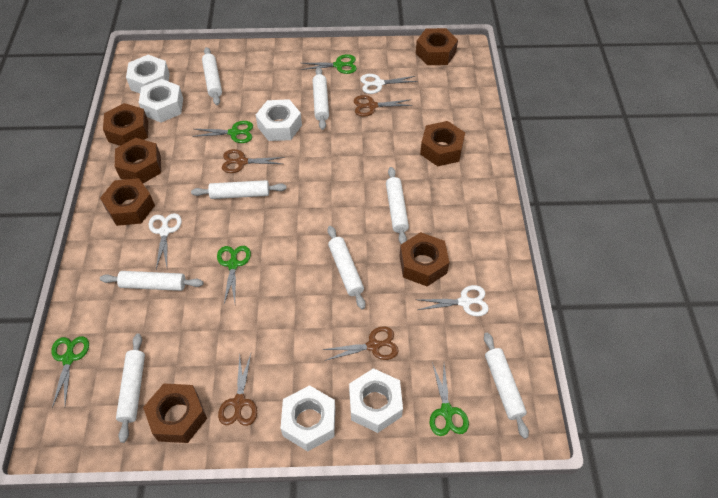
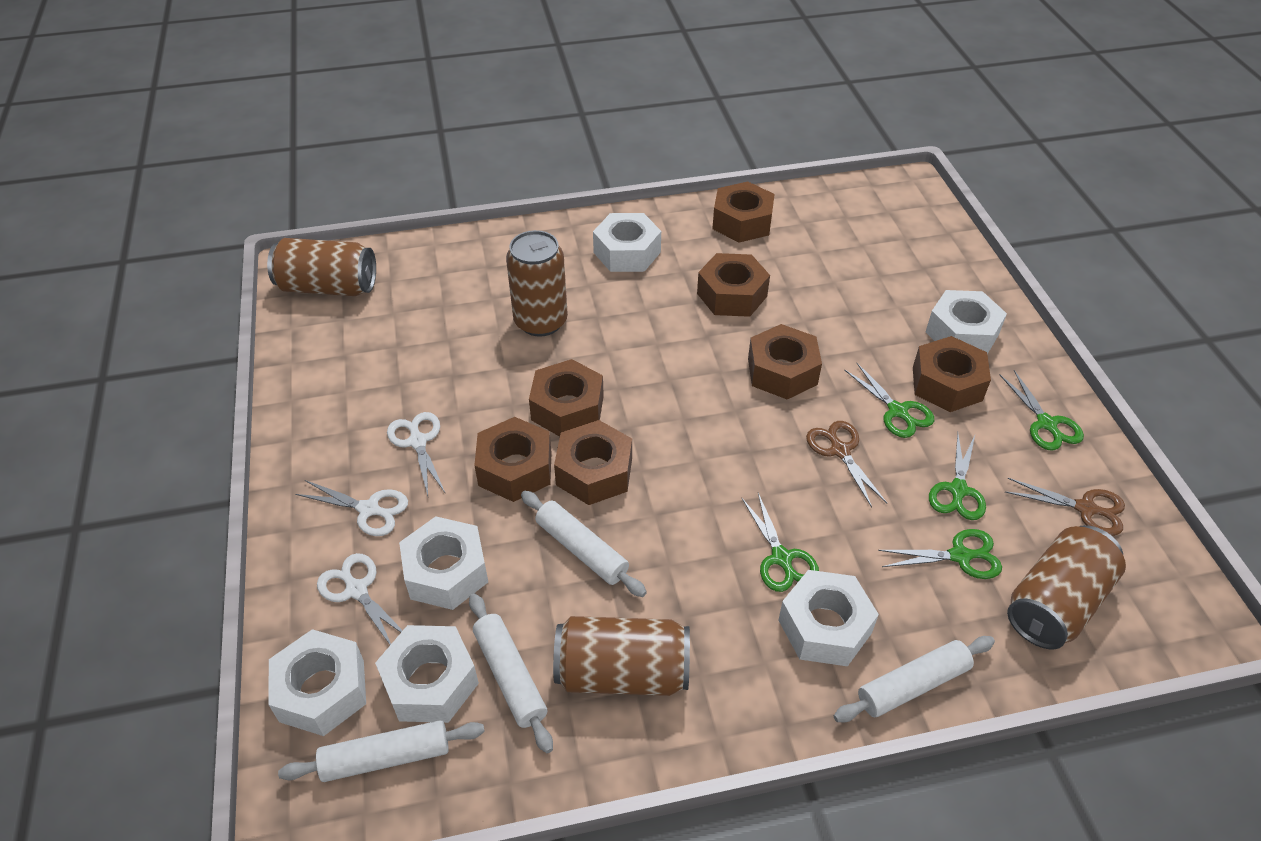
brown can: none = 0 -> [267,238,376,296] [506,230,568,337] [553,616,690,696] [1007,525,1126,649] = 4
brown scissors: [218,354,257,426] [222,149,285,173] [322,326,399,361] [353,95,413,117] = 4 -> [806,421,887,508] [1005,478,1125,536] = 2
white nut: [126,55,170,93] [138,79,183,122] [256,99,302,141] [281,385,335,451] [349,368,403,433] = 5 -> [268,629,366,736] [375,625,479,723] [399,516,488,610] [593,213,661,272] [778,570,879,666] [926,290,1007,354] = 6
white rolling pin: [100,271,203,291] [116,334,145,443] [191,180,287,199] [202,47,222,105] [313,67,329,130] [327,226,366,309] [386,167,409,244] [484,332,529,439] = 8 -> [278,720,485,782] [469,593,553,753] [521,491,647,597] [834,636,995,722] = 4

